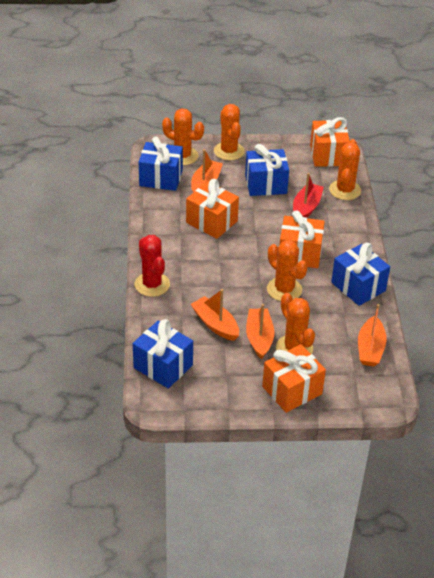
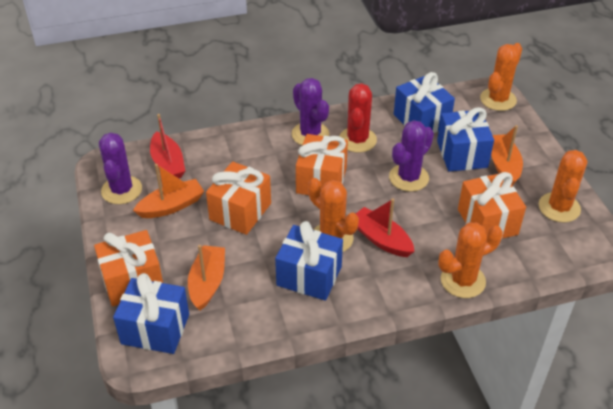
orange boat: [191,149,223,193] [191,289,239,341] [246,304,275,359] [358,304,387,367] = 4 -> [133,164,204,218] [188,245,225,311] [491,125,523,185] = 3
orange cactus: [162,108,204,165] [214,104,245,161] [267,240,308,301] [276,293,315,354] [329,139,361,200] = 5 -> [308,178,359,252] [438,223,503,298] [480,43,522,111] [539,150,587,222] = 4
purple cactus: none = 0 -> [99,133,142,204] [292,78,329,145] [389,120,434,192] = 3
red boat: [293,173,324,217] = 1 -> [150,114,185,178] [356,198,415,257] = 2

